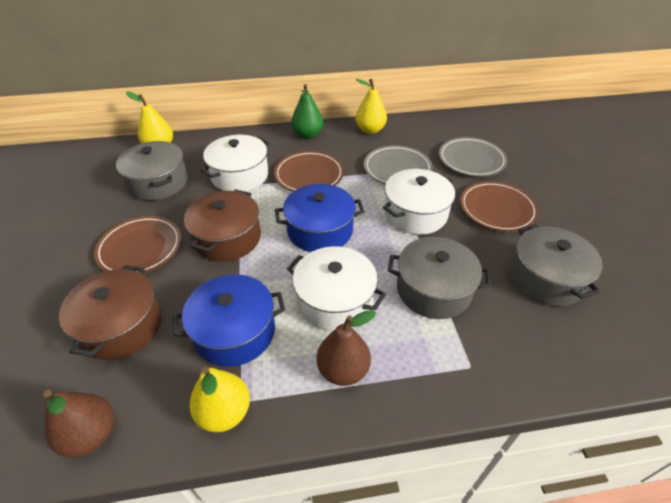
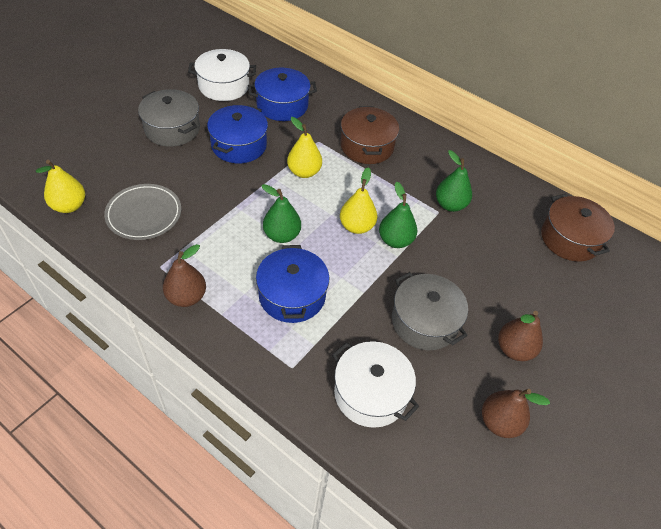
blue pot: [173,274,285,367] [275,184,364,252] = 2 -> [207,105,268,163] [248,68,317,121] [256,245,329,323] = 3
brown pear: [43,390,114,457] [317,310,376,386] = 2 -> [163,244,206,307] [482,389,550,438] [498,311,543,361] = 3
brown plate: [94,216,181,273] [274,151,344,192] [460,181,539,232] = 3 -> none = 0
green pear: [291,84,323,139] = 1 -> [261,184,301,243] [379,182,417,248] [436,150,472,212] = 3
grey plate: [364,145,433,185] [439,137,508,177] = 2 -> [104,184,181,240] = 1
grey pot: [116,141,188,201] [388,237,491,319] [510,224,603,306] = 3 -> [138,89,200,147] [392,272,468,350] = 2
white pot: [200,135,269,191] [287,246,386,331] [383,169,455,235] = 3 -> [188,49,256,101] [332,341,419,428] = 2

